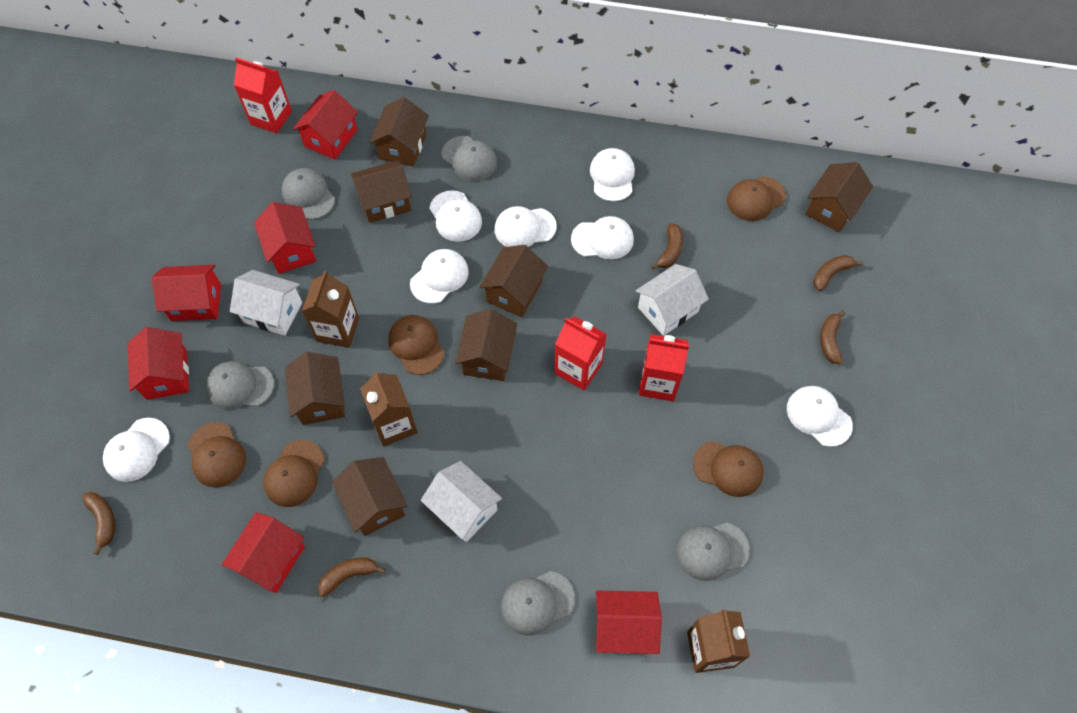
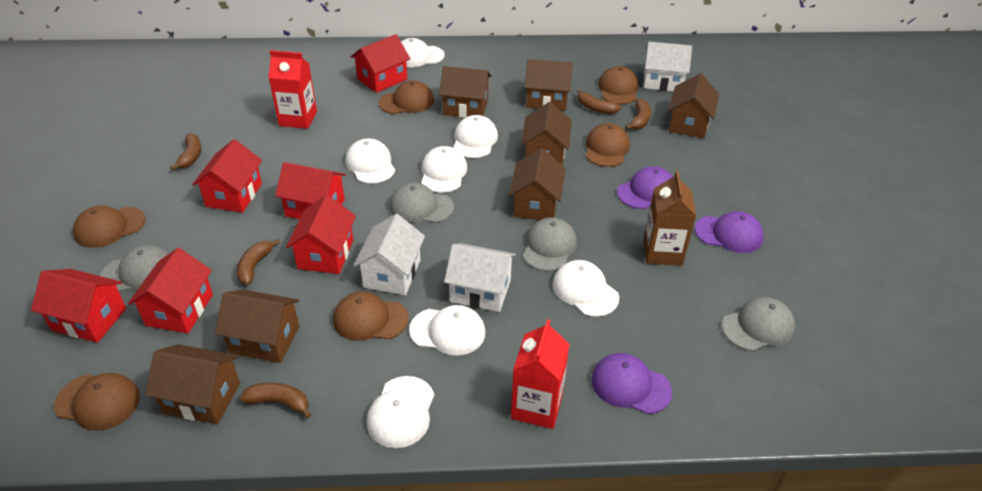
brown cap: [188,422,246,488] [263,440,325,507] [388,315,445,375] [693,441,764,497] [727,176,786,221] = 5 -> [54,373,140,431] [73,206,146,248] [333,291,409,341] [379,81,434,114] [586,123,630,167] [598,66,639,104] = 6
brown carton: [302,270,359,348] [360,370,418,446] [687,609,750,673] = 3 -> [644,170,696,266] = 1
grey cap: [205,361,274,410] [281,168,335,219] [442,136,497,181] [501,571,575,635] [676,523,750,581] = 5 -> [100,245,169,292] [389,183,454,223] [523,217,577,271] [722,297,795,351] = 4
purple cap: none = 0 -> [592,353,672,414] [617,166,673,209] [695,211,764,253] = 3
red carton: [234,57,292,133] [554,316,607,390] [639,334,689,401] = 3 -> [268,50,317,129] [511,319,569,429] = 2

